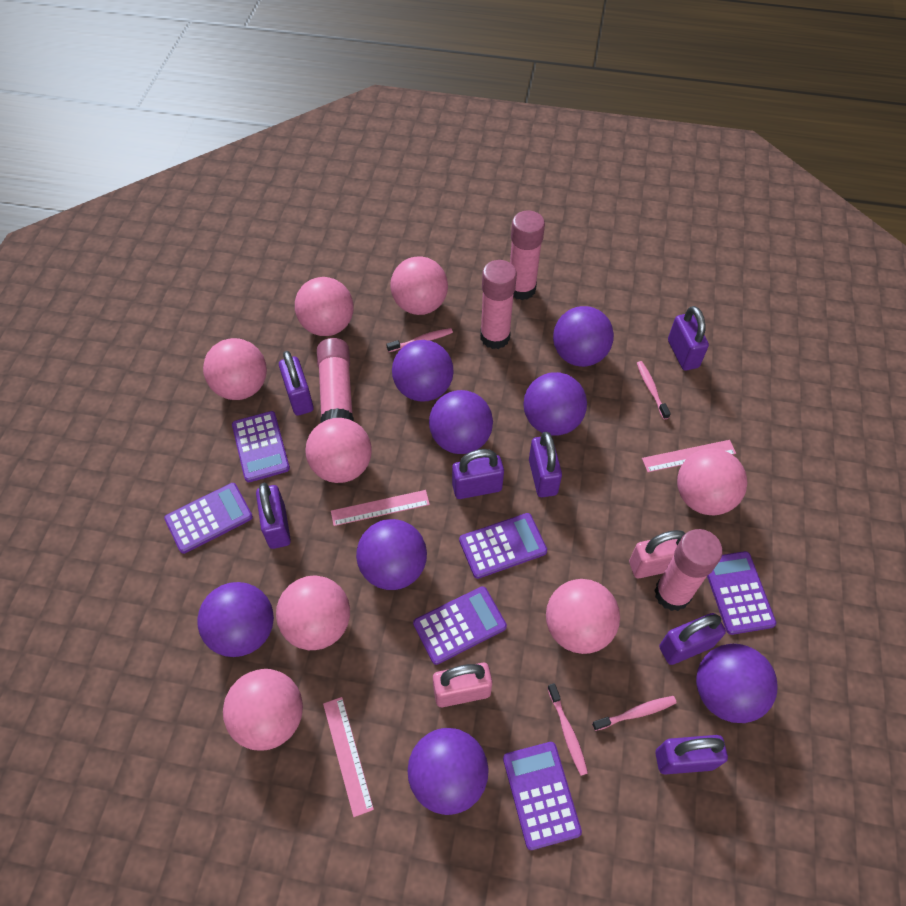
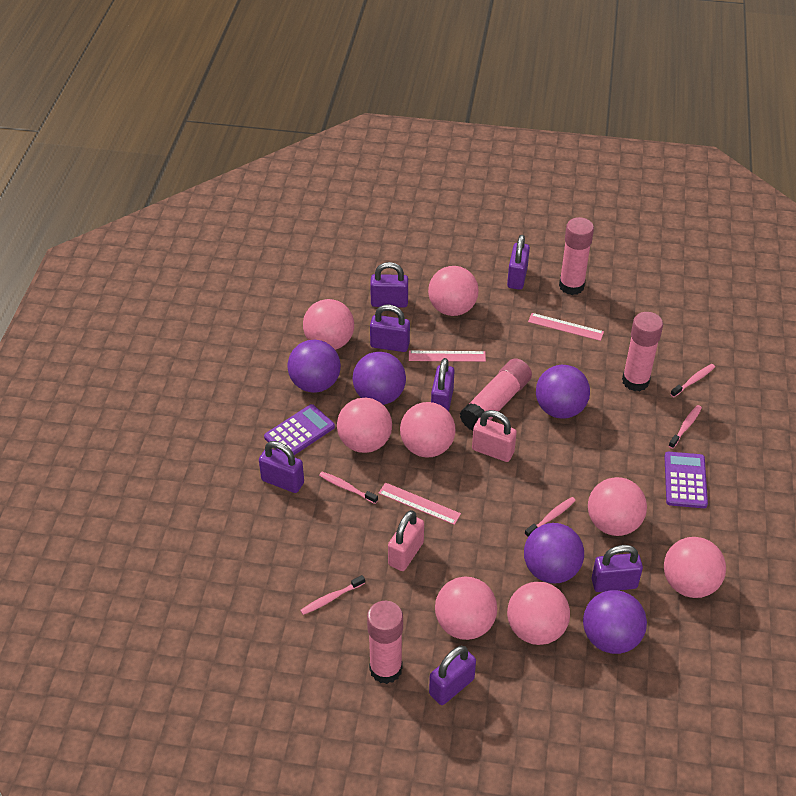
pink toothbrush: [386,328,453,352] [547,683,588,776] [592,696,677,731] [637,361,670,420] = 4 -> [300,575,365,615] [319,472,378,504] [525,497,576,538] [669,405,702,449] [670,364,715,397] = 5
purple ball: [197,582,274,657] [356,519,427,590] [392,340,454,402] [408,728,489,815] [429,390,493,454] [523,372,587,436] [553,306,614,367] [696,644,777,723] = 8 -> [287,340,341,393] [352,352,406,405] [524,523,584,583] [536,365,590,419] [583,590,647,654] = 5
purple calculator: [164,483,253,554] [232,411,290,482] [413,586,507,665] [459,513,547,579] [503,742,582,850] [707,551,776,635] = 6 -> [264,404,335,455] [664,452,708,508] = 2

